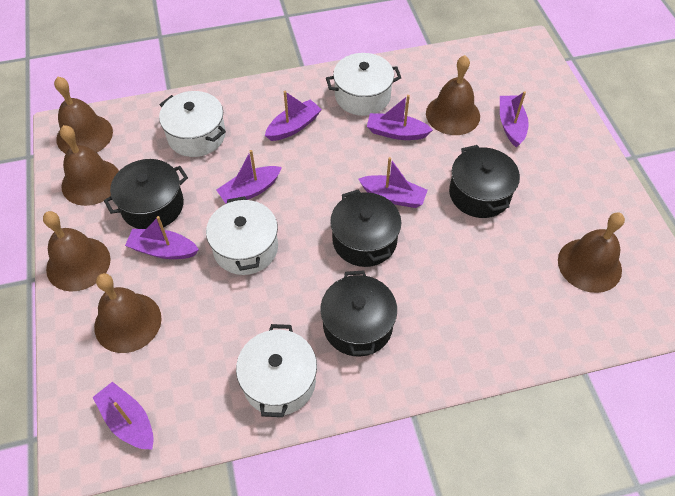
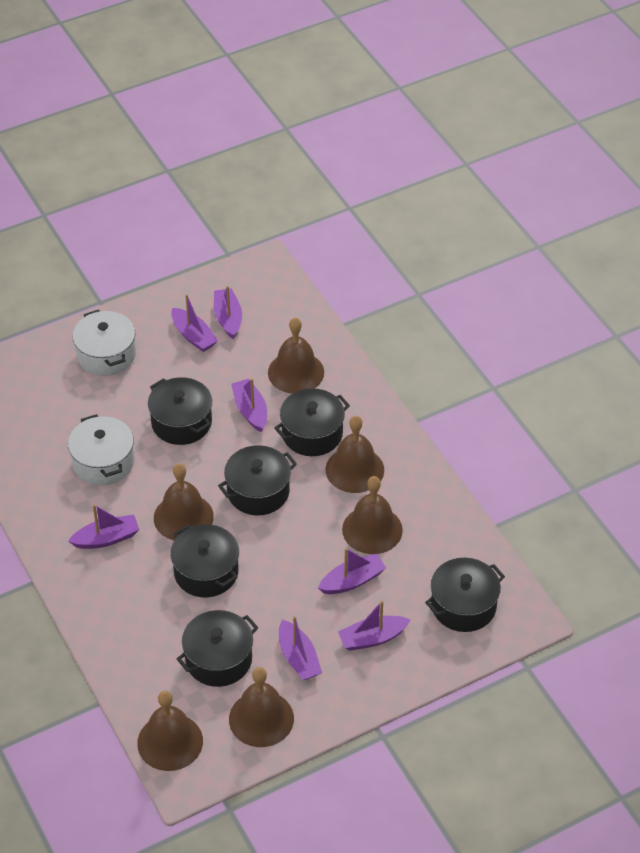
black pot: [104,159,188,229] [320,271,397,356] [330,190,401,267] [449,145,520,218] = 4 -> [148,377,212,445] [170,524,239,597] [177,610,258,687] [218,445,297,515] [274,388,350,456] [425,558,505,632] = 6
white pot: [159,91,226,157] [206,196,278,275] [236,324,317,417] [326,53,401,116] = 4 -> [68,414,134,485] [73,310,136,376] = 2

